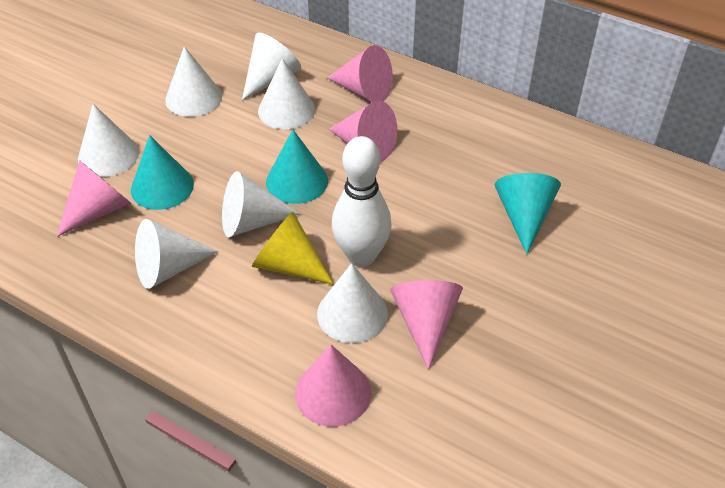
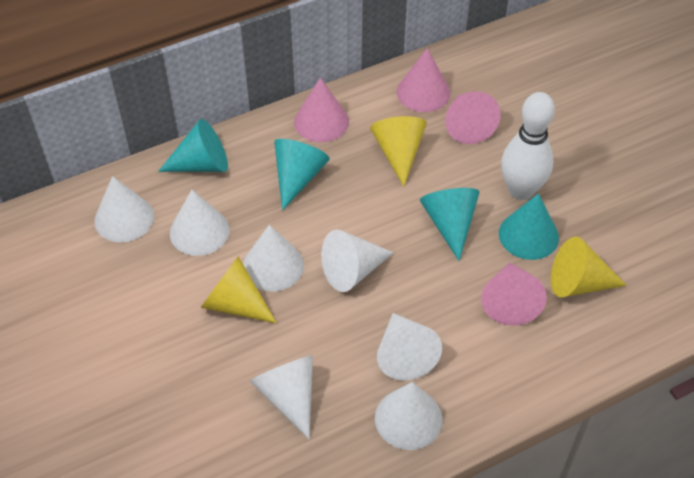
pink cone: [57,160,131,237] [295,345,371,427] [327,45,393,102] [329,101,398,162] [390,280,463,370] = 5 -> [294,78,349,142] [397,48,450,112] [445,91,501,144] [481,262,547,326] = 4
turquoise cone: [131,135,194,210] [266,130,328,204] [495,173,561,254] = 3 -> [158,119,228,172] [274,139,330,211] [420,188,480,261] [499,193,559,260] = 4
yellow cone: [252,211,334,285] = 1 -> [200,256,277,323] [370,116,427,187] [551,236,627,298] = 3

